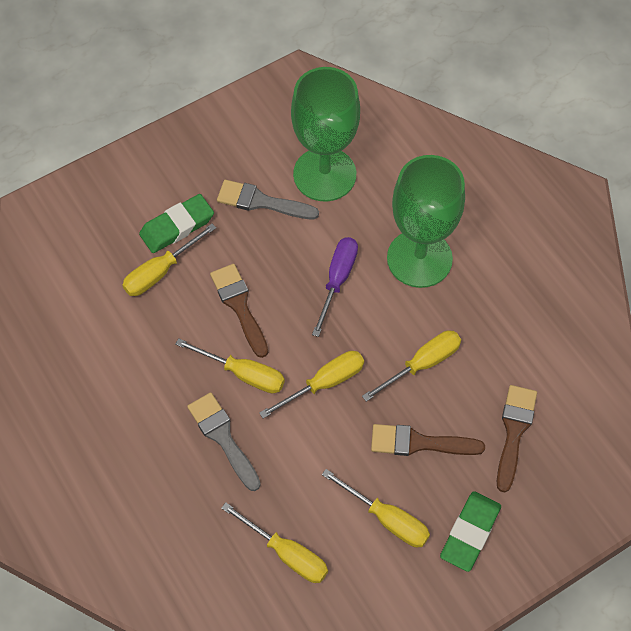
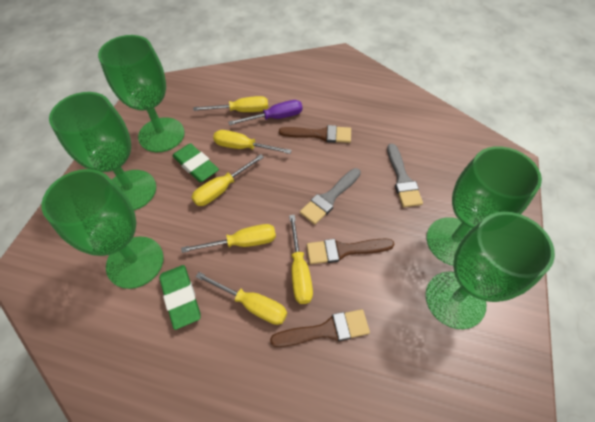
green goblet: [291,67,360,202] [387,155,465,288] = 2 -> [41,169,164,289] [49,92,156,211] [98,35,185,152] [425,212,555,329] [426,146,542,266] = 5

